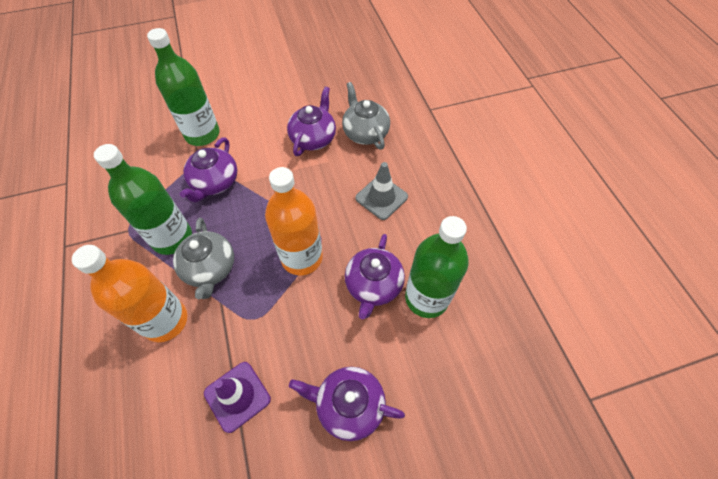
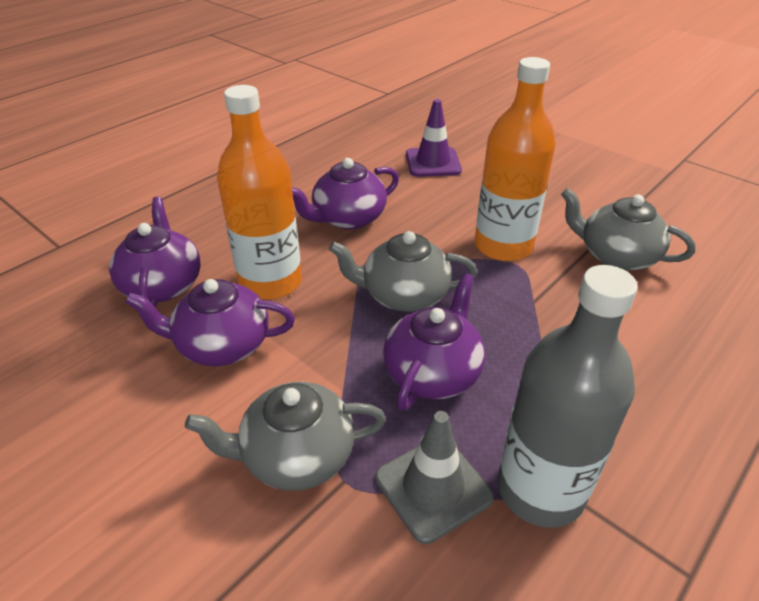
green bottle: [94,144,192,255] [147,28,220,146] [405,216,469,318] = 3 -> none = 0
grey bottle: none = 0 -> [498,265,638,528] = 1
grey teapot: [173,218,234,299] [342,82,390,150] = 2 -> [185,382,386,491] [329,231,477,312] [561,188,696,271] = 3

